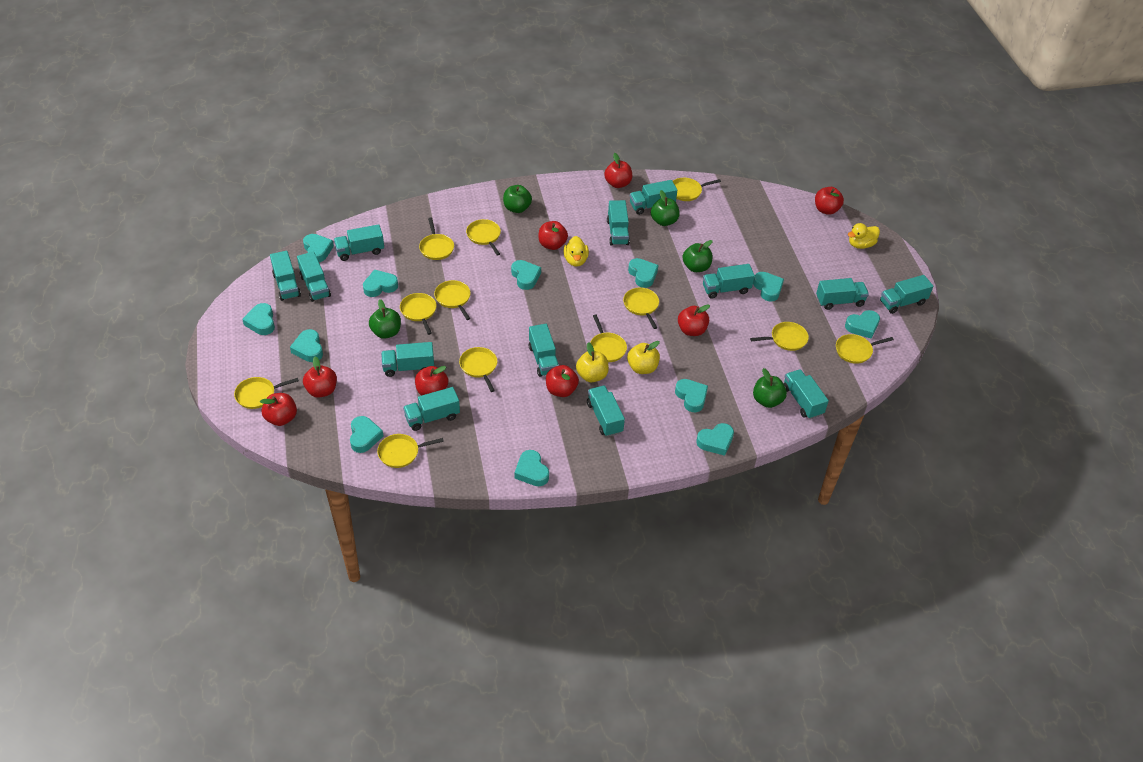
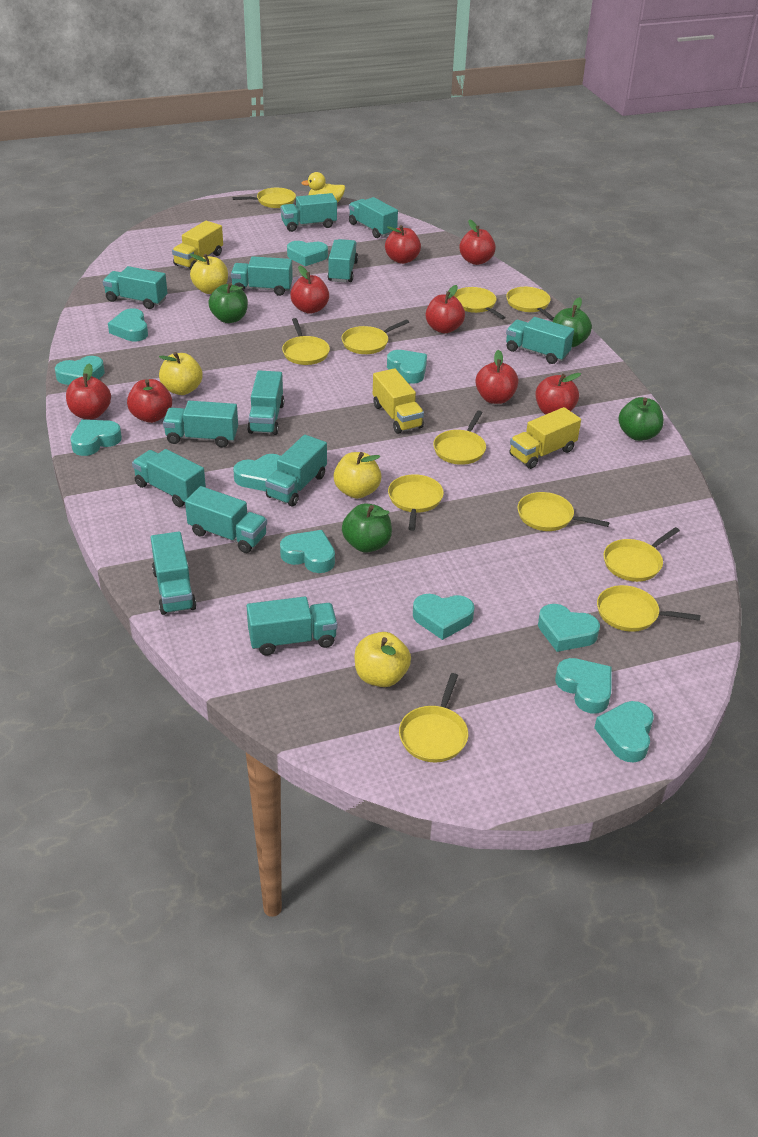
green apple: [369,299,401,339] [503,185,532,213] [651,190,680,226] [683,240,712,272] [753,368,787,408] = 5 -> [208,283,248,323] [342,503,392,553] [553,297,592,347] [618,397,664,441] = 4
turquoise heart: [242,303,275,335] [290,329,323,362] [303,234,334,262] [350,416,384,453] [363,269,398,297] [511,260,541,290] [514,450,549,486] [628,258,658,288] [675,379,708,412] [696,423,734,456] [753,272,784,302] [845,310,880,339] = 12 -> [55,356,105,385] [70,420,122,456] [108,308,148,341] [233,454,281,491] [280,530,335,573] [287,241,328,266] [387,350,427,384] [413,594,475,640] [538,604,600,652] [555,658,612,714] [594,701,654,762] = 11
yellow apple: [576,342,609,382] [627,341,660,374] = 2 -> [159,352,203,395] [189,254,228,294] [333,452,382,499] [354,632,411,687] = 4
yellow duck: [564,236,589,267] [848,223,880,249] = 2 -> [301,172,345,203] = 1
yellow pan: [234,377,299,409] [377,434,444,468] [400,293,437,335] [419,218,454,260] [434,280,471,320] [459,347,497,392] [466,219,501,256] [590,314,627,362] [623,288,659,329] [673,178,721,201] [750,322,809,351] [836,334,894,364] = 12 -> [232,188,296,208] [282,318,330,365] [342,319,409,354] [388,474,444,531] [399,673,468,763] [433,410,486,465] [454,287,506,319] [506,287,554,320] [517,492,609,531] [597,585,700,632] [603,527,680,582] = 11
yellow truck: none = 0 -> [172,221,223,270] [373,368,424,434] [510,407,581,469] = 3

